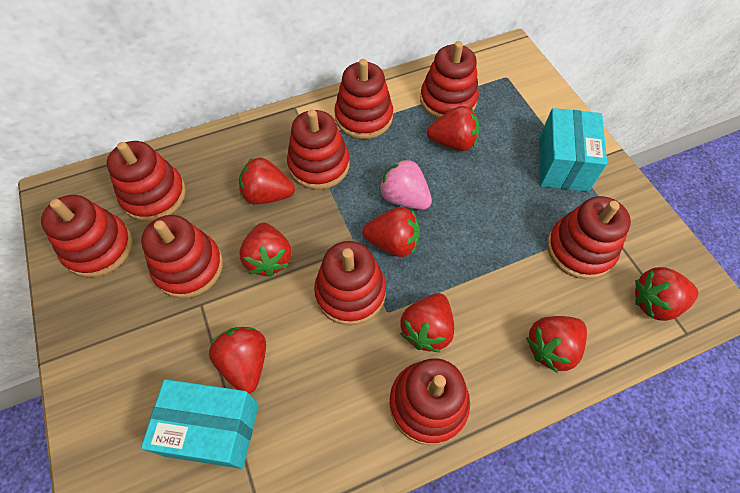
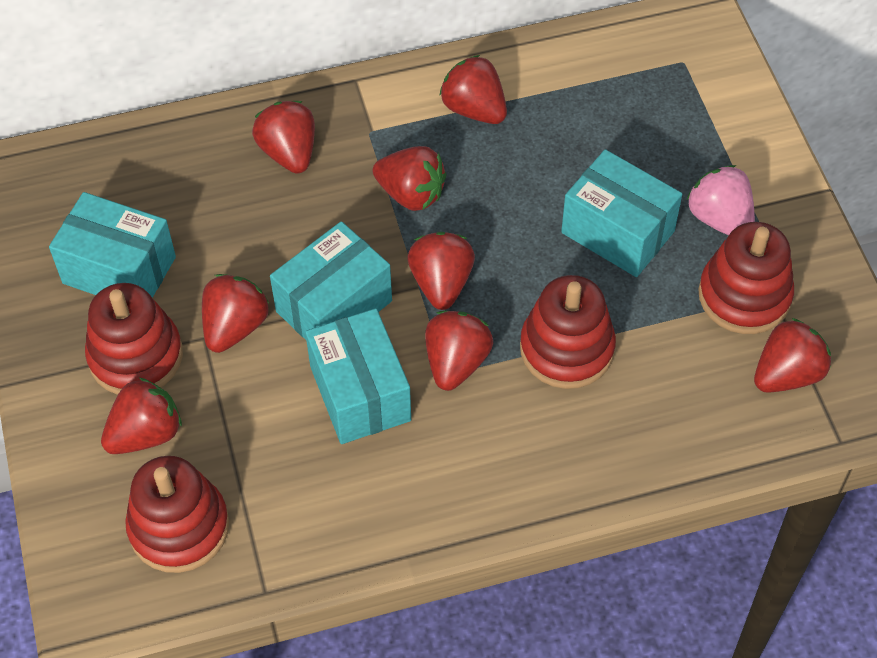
red stacking toy: [41,195,133,278] [107,141,186,222] [141,215,223,298] [287,109,350,190] [314,241,386,325] [334,59,393,139] [389,358,470,445] [420,41,479,119] [547,196,631,279] = 9 -> [85,283,183,395] [125,456,229,573] [520,275,616,389] [698,222,794,334] = 4
turquoise box: [141,379,259,469] [539,108,607,192] = 2 -> [49,192,176,298] [270,221,392,340] [305,308,411,444] [561,149,682,277] = 4

